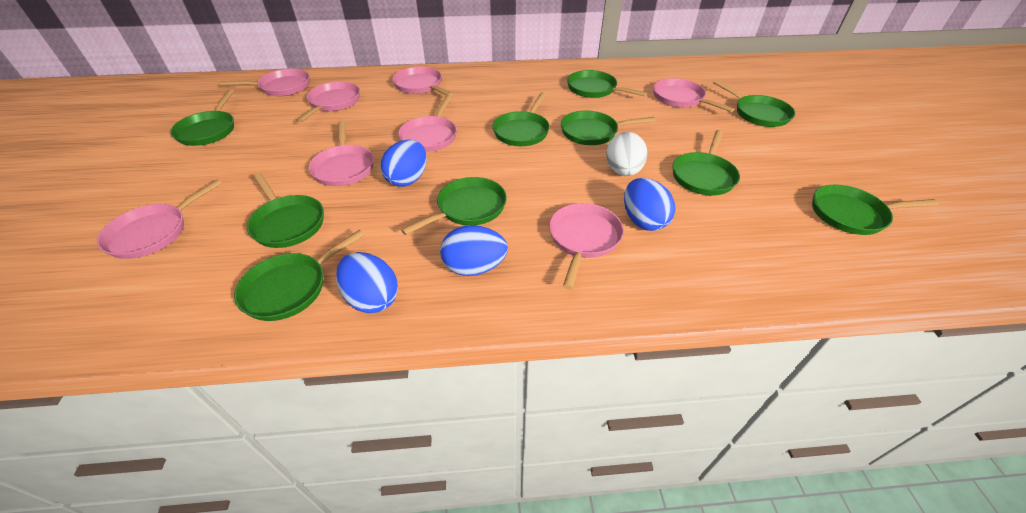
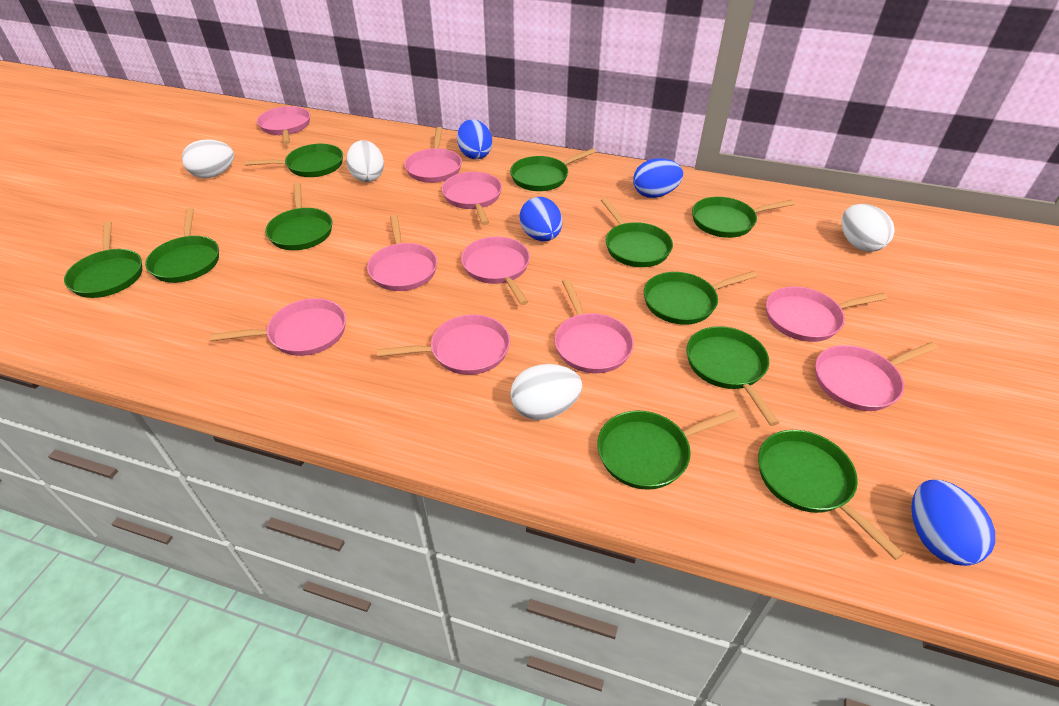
green pan: [170,90,234,146] [234,230,364,321] [247,173,324,248] [401,177,507,235] [492,92,550,146] [561,111,655,145] [567,70,647,98] [672,130,740,195] [713,80,795,127] [812,185,939,235] = 10 -> [64,221,142,298] [145,208,219,283] [244,144,343,177] [265,182,332,250] [510,148,596,191] [597,410,739,490] [601,198,673,267] [644,271,757,325] [687,326,779,426] [692,197,794,238] [758,430,904,560] = 11
pink pan: [97,179,222,259] [220,69,310,96] [297,81,360,122] [308,121,374,186] [392,67,453,96] [398,95,457,152] [549,203,624,289] [653,78,735,112] = 8 -> [210,298,346,356] [257,106,310,144] [367,214,437,291] [377,314,510,375] [404,127,462,183] [442,172,502,225] [461,237,530,305] [554,279,634,373] [766,286,888,342] [815,342,938,411] = 10
white egg: [606,132,647,176] = 1 -> [182,139,234,178] [346,140,384,182] [510,364,582,420] [842,204,895,252] = 4

